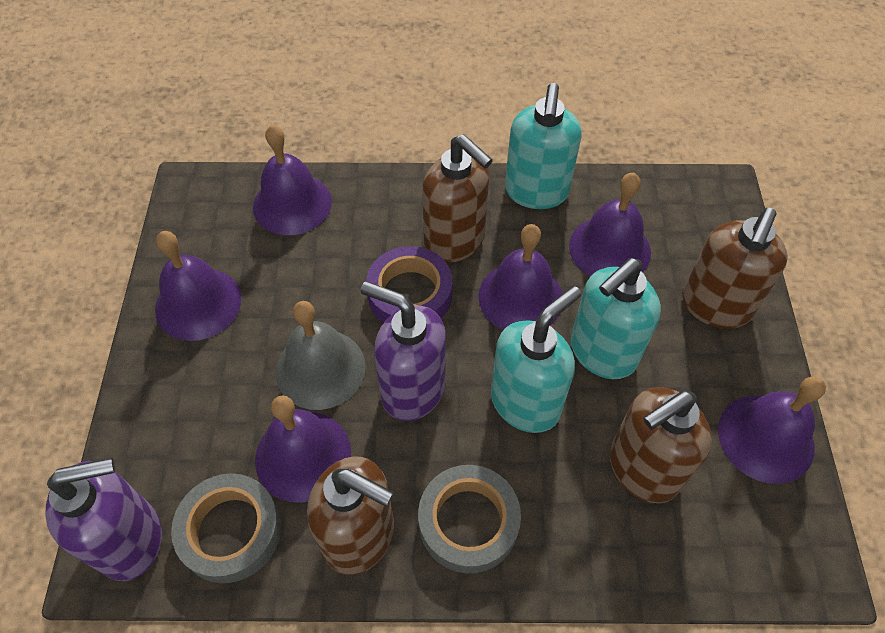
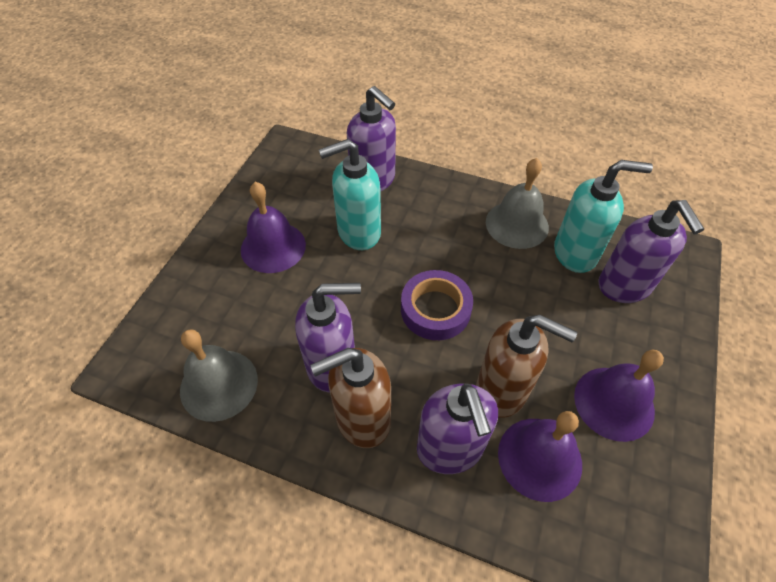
brown soap dispenser: [307,457,394,575] [422,134,493,263] [610,387,712,503] [682,208,788,329] = 4 -> [310,348,391,448] [476,315,577,418] = 2
grey bell: [275,301,366,410] = 1 -> [180,329,258,422] [486,158,549,249] = 2
grey tape: [171,473,281,583] [418,465,521,573] = 2 -> none = 0
purple bell: [155,231,242,341] [253,125,332,235] [255,395,351,503] [478,224,562,330] [569,173,651,277] [718,376,826,484] = 6 -> [241,182,306,273] [498,411,582,502] [574,349,664,442] = 3
purple soap dispenser: [45,458,162,581] [361,281,446,421] = 2 -> [295,283,361,392] [347,86,396,192] [417,384,498,474] [598,200,704,303] = 4
turquoise soap dispenser: [491,286,581,433] [505,83,582,209] [571,258,661,379] = 3 -> [319,139,381,250] [554,160,653,273] = 2

